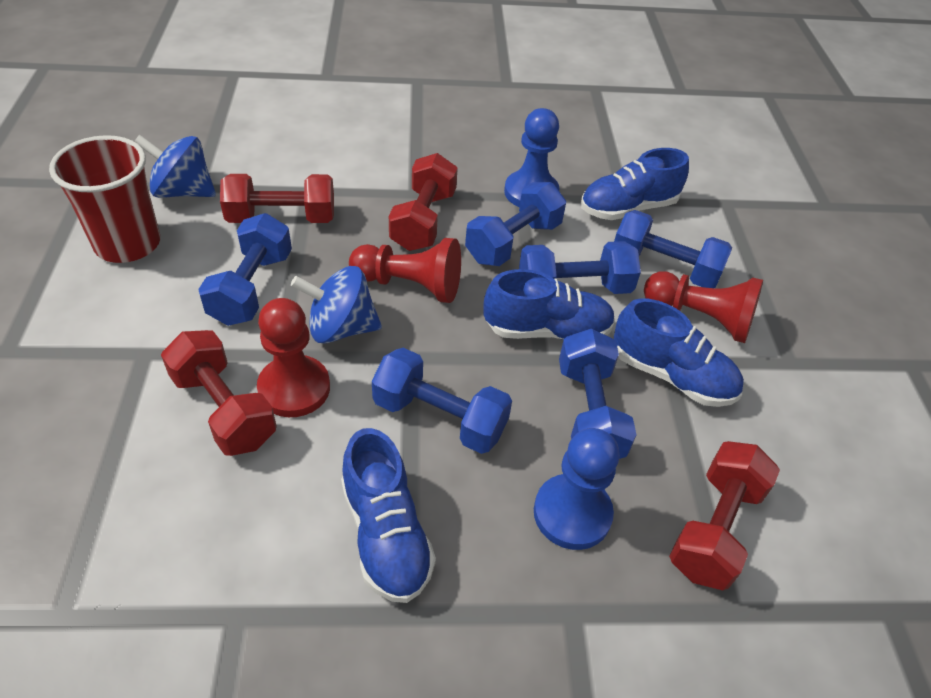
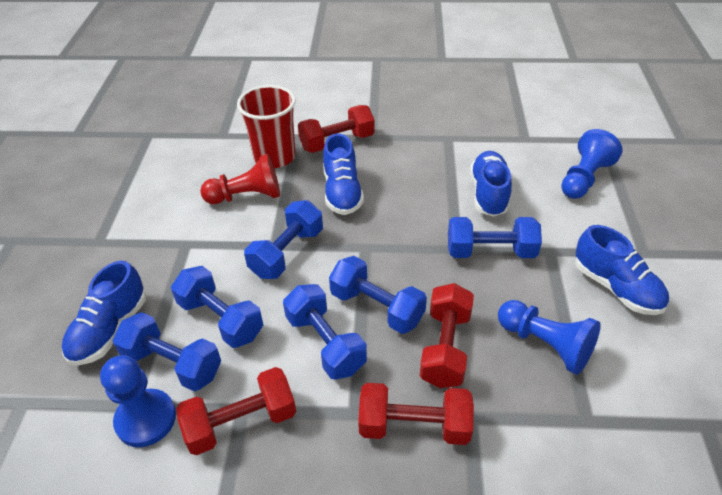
blue pawn: [504,108,560,207] [534,428,619,550] = 2 -> [100,355,176,447] [498,300,601,375] [561,129,623,199] = 3
blue spinning top: [134,135,216,198] [291,266,382,343] = 2 -> none = 0
red pawn: [257,298,330,417] [349,238,461,303] [644,271,763,343] = 3 -> [200,154,280,204] = 1

